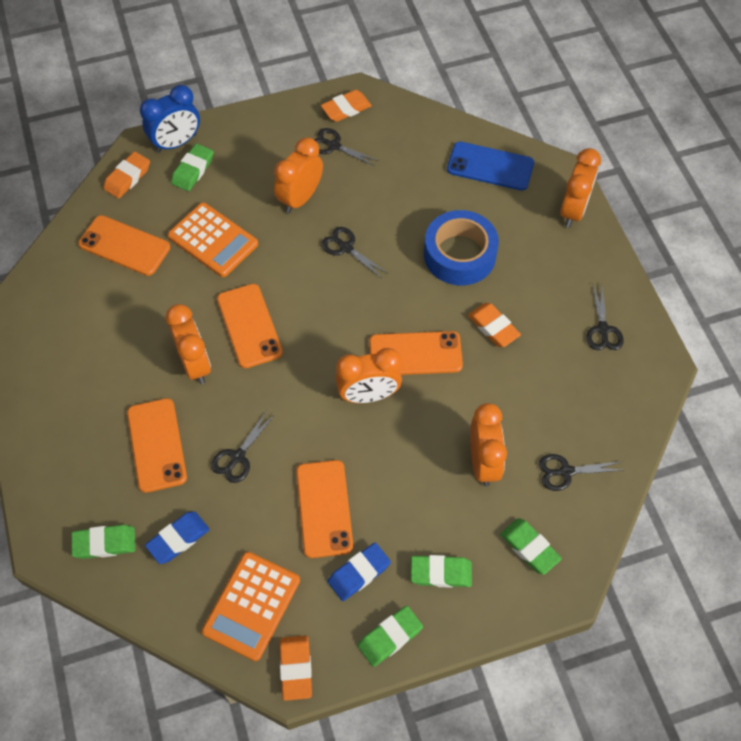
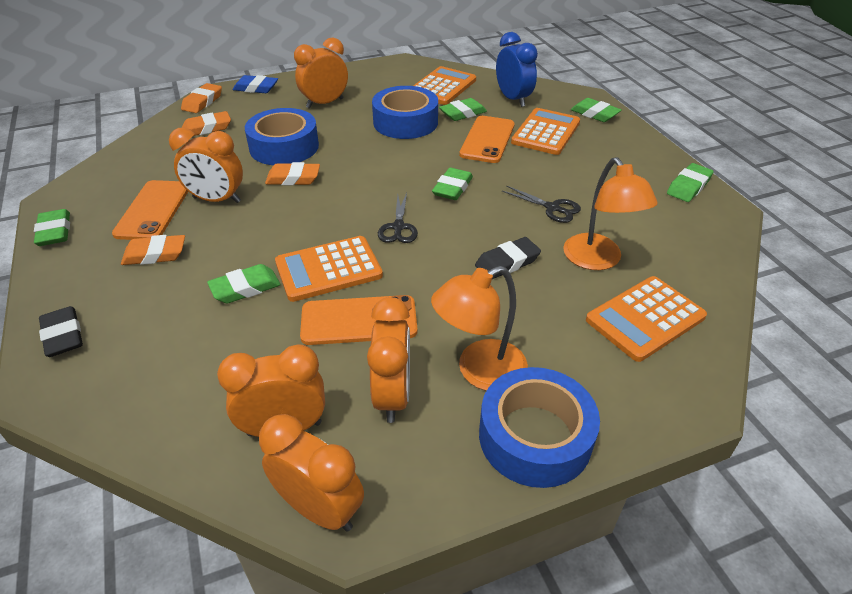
black eraser: none = 0 -> [39,306,83,357] [475,237,541,279] = 2
black scissors: [211,411,275,483] [314,128,379,166] [322,227,387,279] [539,454,623,491] [586,285,624,350] = 5 -> [378,193,418,243] [502,185,581,223] = 2
blue eraser: [145,511,210,564] [328,543,391,601] = 2 -> [233,75,278,93] = 1
blue phone: [447,141,534,191] = 1 -> none = 0
blue tape: [424,210,499,285] = 1 -> [245,108,319,165] [372,86,438,139] [479,367,600,488] = 3
green eraser: [71,525,136,559] [171,144,214,191] [358,606,423,667] [411,555,472,588] [500,518,562,575] = 5 -> [34,209,70,246] [207,264,281,304] [432,168,473,200] [439,98,487,121] [571,98,621,122] [667,163,714,202] = 6
orange calculator: [168,202,258,277] [202,552,300,661] = 2 -> [275,236,383,302] [413,66,476,105] [511,108,580,155] [586,276,707,362] = 4
orange lamp: none = 0 -> [431,266,528,391] [563,157,658,270] = 2
orange phone: [78,215,170,276] [127,398,187,493] [217,284,283,368] [296,460,353,558] [369,331,463,375] = 5 -> [112,180,188,240] [300,295,417,345] [459,116,515,163] = 3

